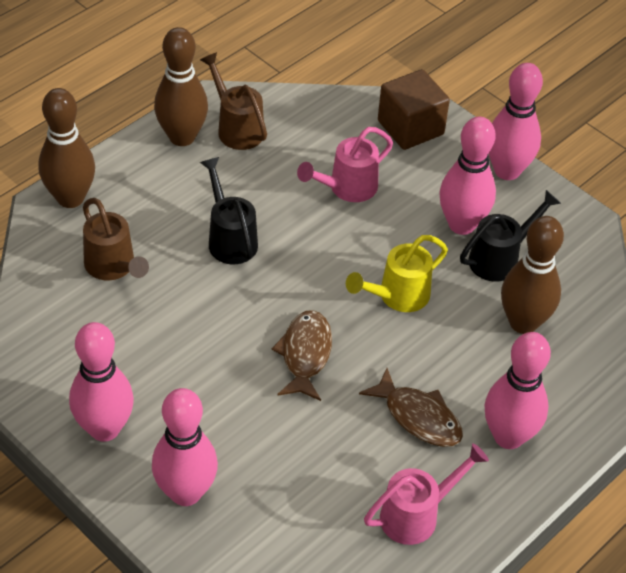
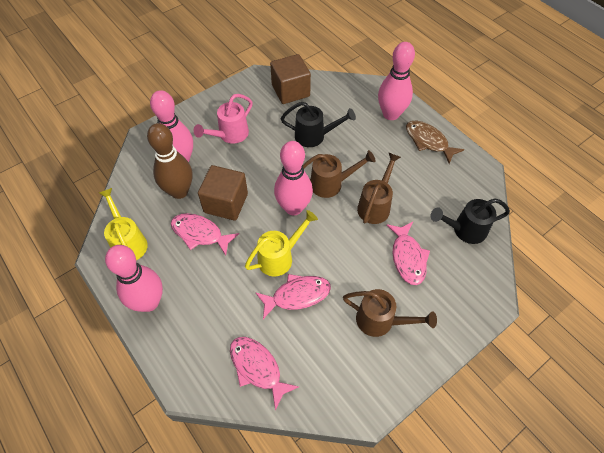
brown bowling pin: [38,88,95,208] [154,27,208,146] [501,216,564,334] = 3 -> [147,123,193,199] = 1
brown cube: [378,69,450,150] = 1 -> [198,165,248,221] [270,54,311,104] = 2
brown fish: [272,310,332,401] [359,368,463,447] = 2 -> [406,121,464,164] = 1
brown watering can: [83,198,149,280] [200,52,267,150] = 2 -> [302,150,376,198] [343,289,437,337] [357,152,401,224] = 3
pink bowling pin: [69,322,134,442] [152,388,218,506] [439,117,496,235] [485,332,551,449] [488,63,543,180] = 5 -> [105,245,163,312] [150,90,193,162] [274,141,313,215] [378,42,415,120] = 4
pink fish: none = 0 -> [171,213,239,256] [230,337,299,410] [255,274,331,319] [386,222,430,285] = 4
pink watering can: [297,127,393,202] [364,443,489,545] = 2 -> [194,94,253,144] = 1
yellow watering can: [346,235,448,312] = 1 -> [99,188,148,260] [245,210,318,277] = 2

